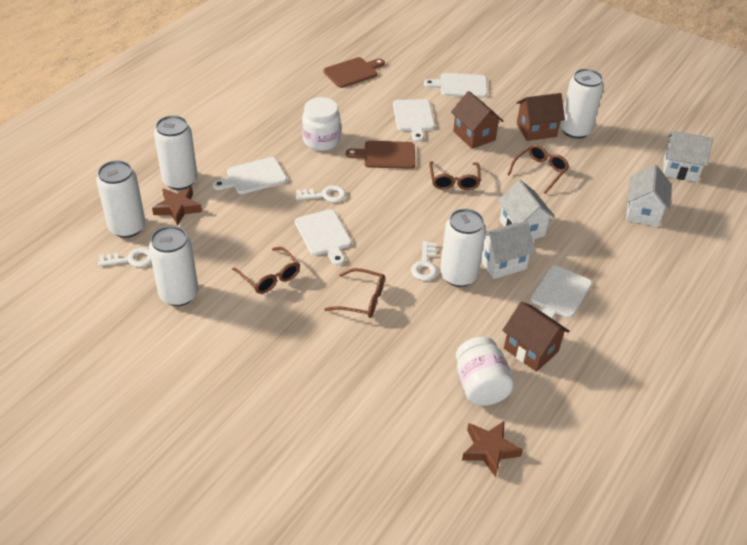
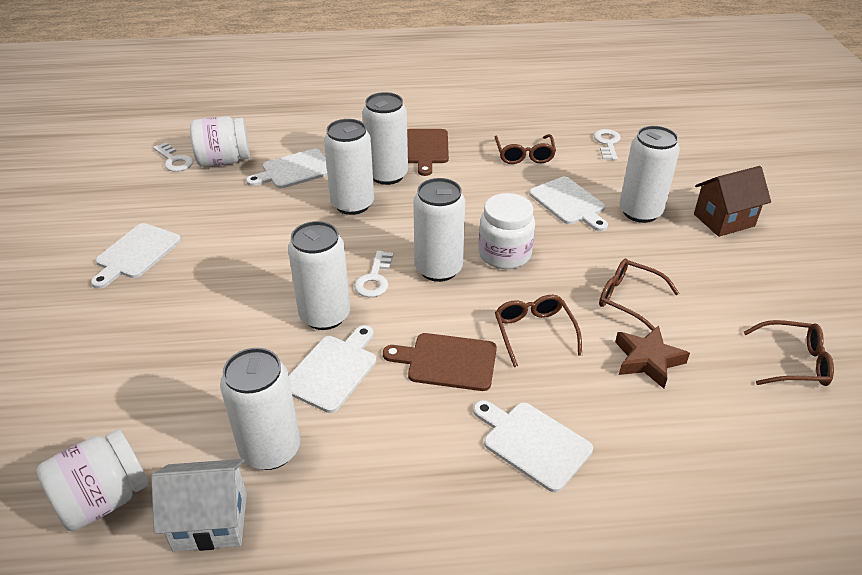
brown house: [451,91,503,149] [502,302,570,372] [517,93,565,141] = 3 -> [694,166,771,237] = 1
brown star: [152,187,202,225] [462,421,523,478] = 2 -> [615,326,690,389] = 1
white can: [96,160,146,238] [149,226,199,306] [154,115,198,190] [440,209,486,287] [560,69,604,139] = 5 -> [220,348,300,470] [288,221,350,330] [324,119,374,215] [362,92,408,185] [413,178,465,282] [619,126,680,223] = 6
white house: [481,221,536,279] [498,180,555,239] [626,165,672,227] [663,131,713,182] = 4 -> [151,459,247,552] = 1
white jar: [302,97,341,151] [456,337,514,406] = 2 -> [36,429,148,531] [190,116,250,167] [479,193,535,269] = 3

